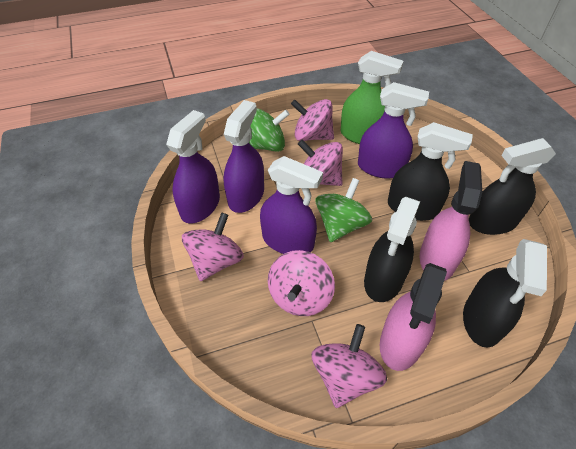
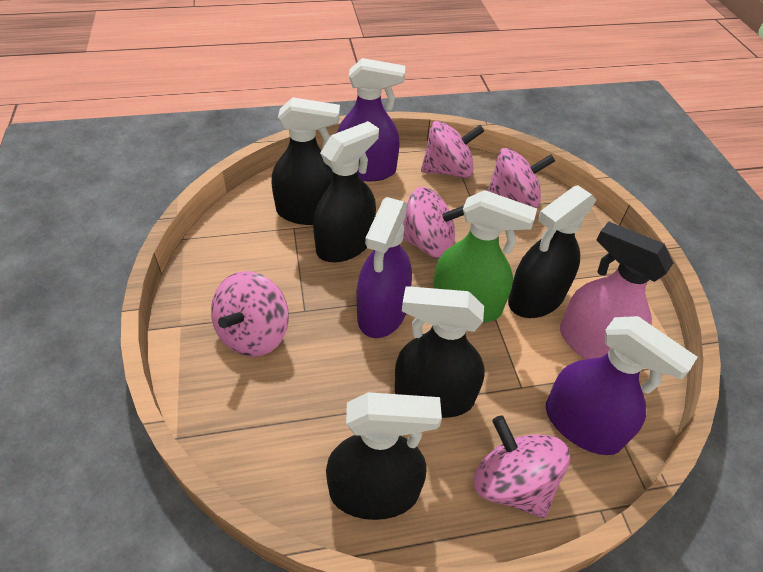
black spray bottle: [364,197,420,302] [388,122,473,221] [463,239,547,348] [469,138,556,235] = 4 -> [272,97,340,225] [313,121,379,262] [326,392,442,520] [395,286,485,418] [508,185,596,318] = 5
green spinning top: [249,108,290,152] [315,178,372,242] = 2 -> none = 0
pink spray bottle: [380,263,447,371] [420,161,482,281] = 2 -> [560,221,673,359] = 1
purple spray bottle: [166,110,220,224] [224,100,264,213] [260,156,323,254] [358,82,429,179] = 4 -> [337,58,405,181] [357,197,412,338] [546,316,697,455] = 3

